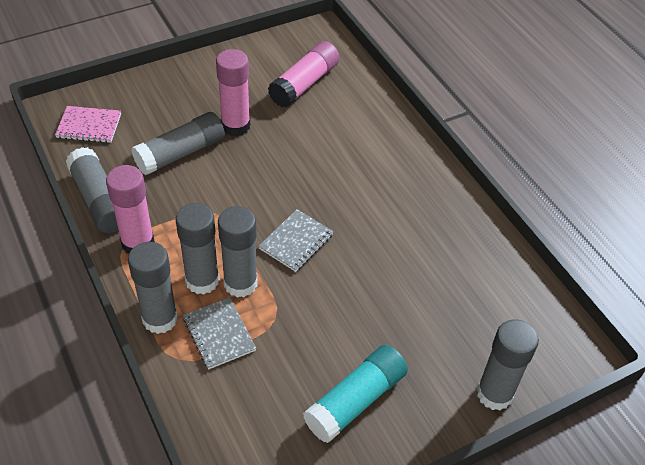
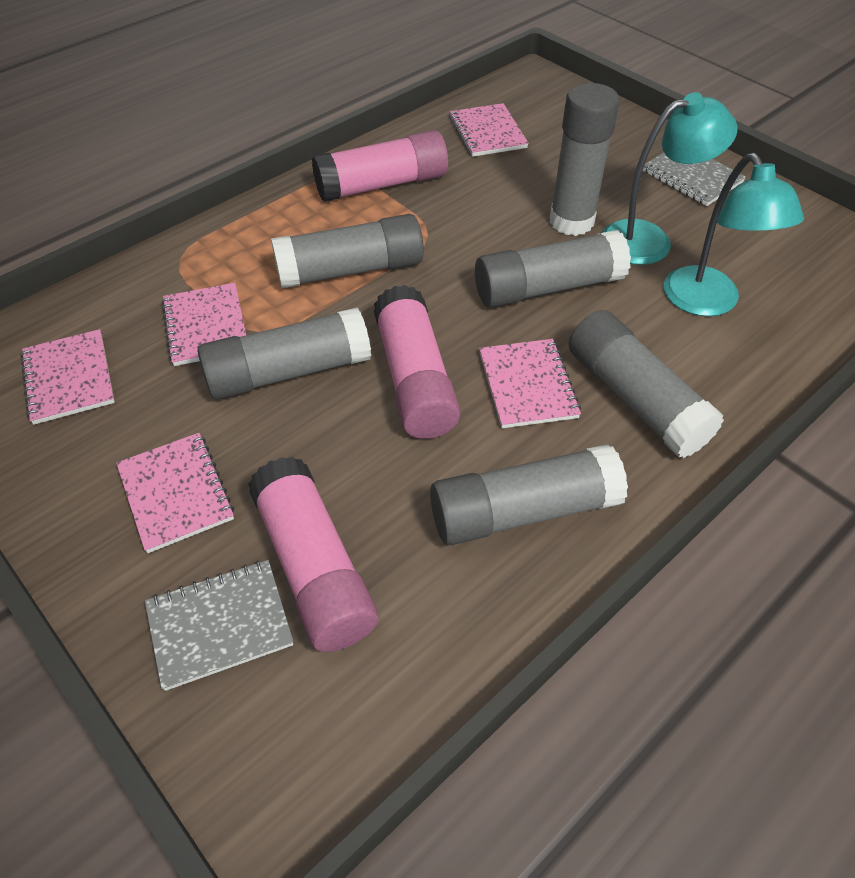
pink notebook: [55,106,121,143] = 1 -> [20,329,115,425] [116,433,234,553] [162,283,246,366] [449,103,529,157] [479,339,581,428] = 5
turquoise glue stick: [303,345,408,443] = 1 -> none = 0
turquoise lamp: none = 0 -> [602,92,738,265] [664,153,804,316] = 2

